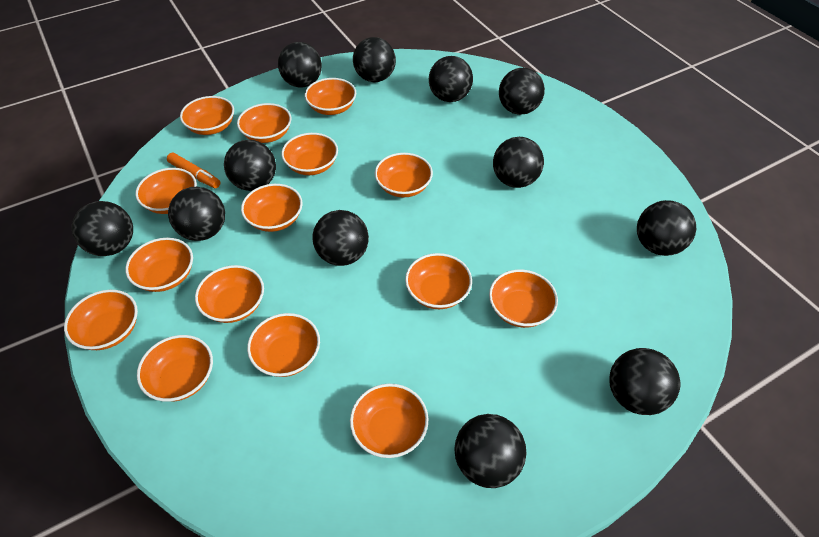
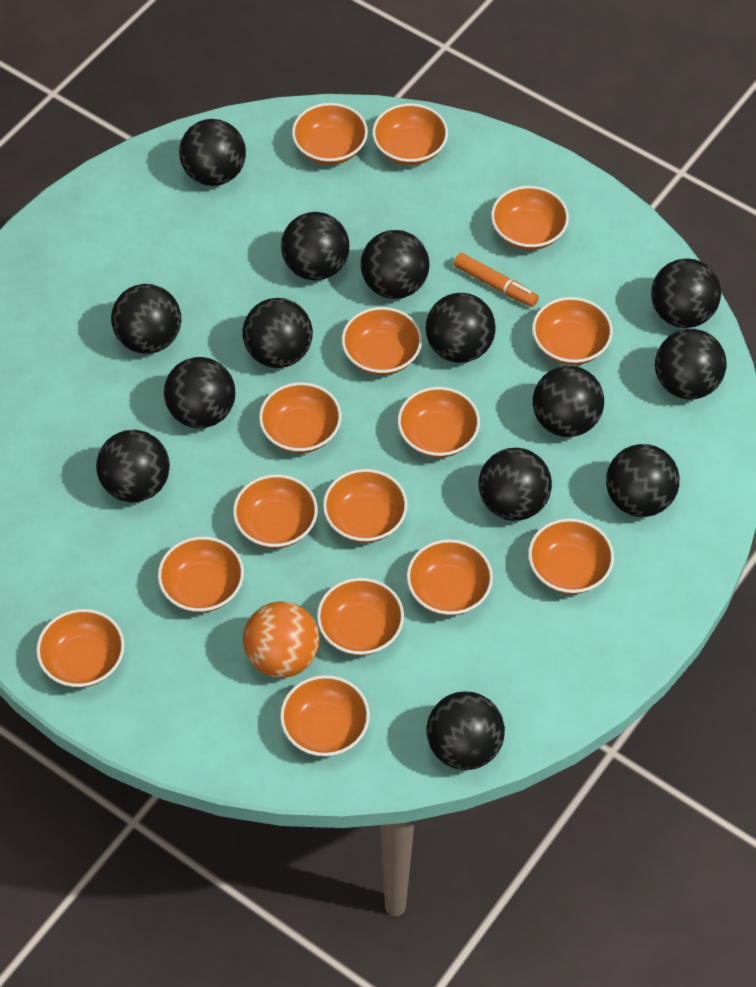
black ball: [72,201,133,256] [168,187,225,241] [224,140,276,191] [278,42,322,88] [312,210,369,266] [353,37,396,82] [429,56,473,102] [454,414,526,488] [493,137,544,188] [499,68,545,115] [609,348,680,415] [637,200,696,256] = 12 -> [96,430,170,502] [111,284,181,354] [164,357,235,428] [179,119,246,186] [243,298,313,368] [281,212,349,281] [361,230,429,299] [426,293,496,363] [427,692,505,770] [479,448,552,521] [533,366,604,437] [606,444,680,517] [651,259,721,328] [655,329,727,399] = 14
orange ball: none = 0 -> [243,601,320,678] = 1

